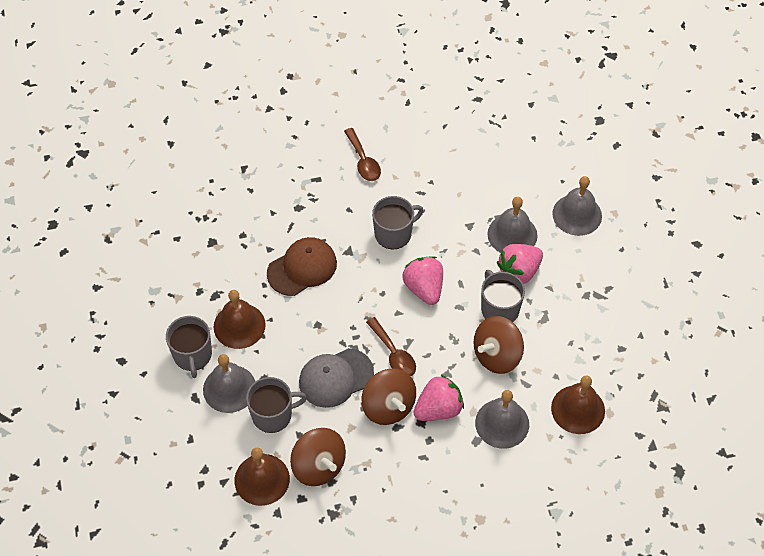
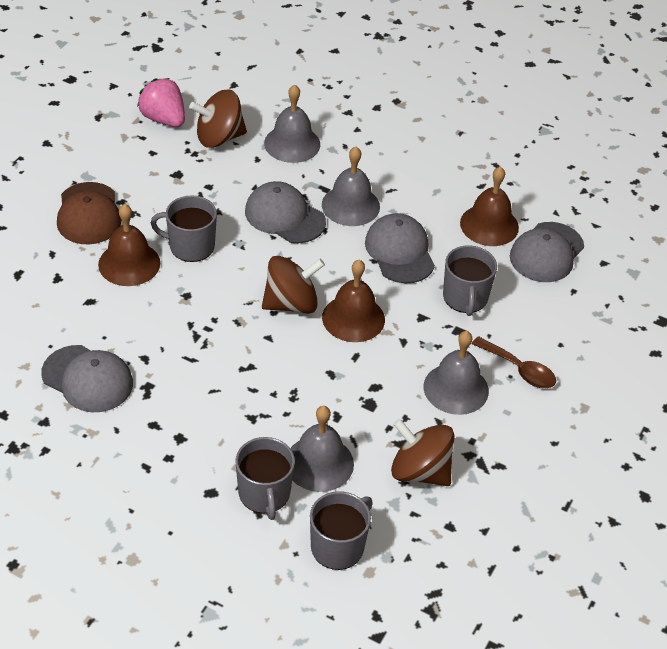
brown spoon: [344,128,381,181] [366,317,416,376] = 2 -> [472,336,556,388] = 1
grey cap: [299,348,374,408] = 1 -> [41,345,133,412] [245,181,326,243] [365,213,435,283] [510,222,584,282] = 4
pink strawberry: [402,256,443,305] [413,375,464,421] [497,244,543,284] = 3 -> [137,78,185,127] = 1

